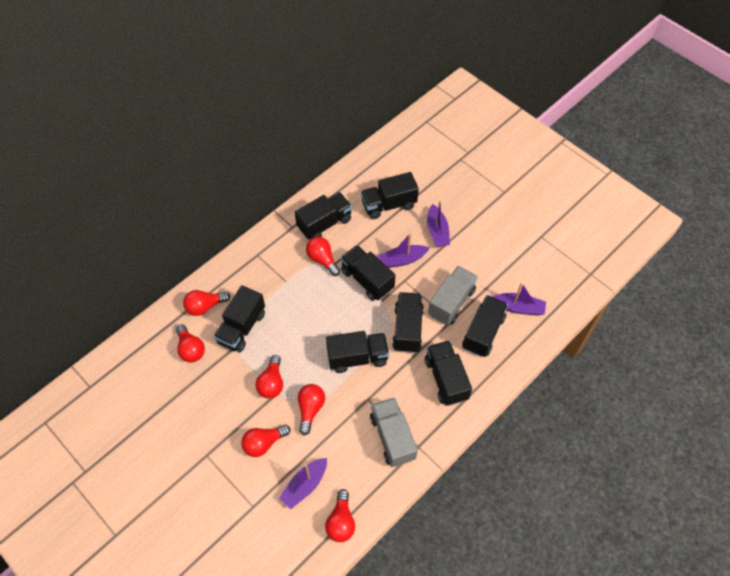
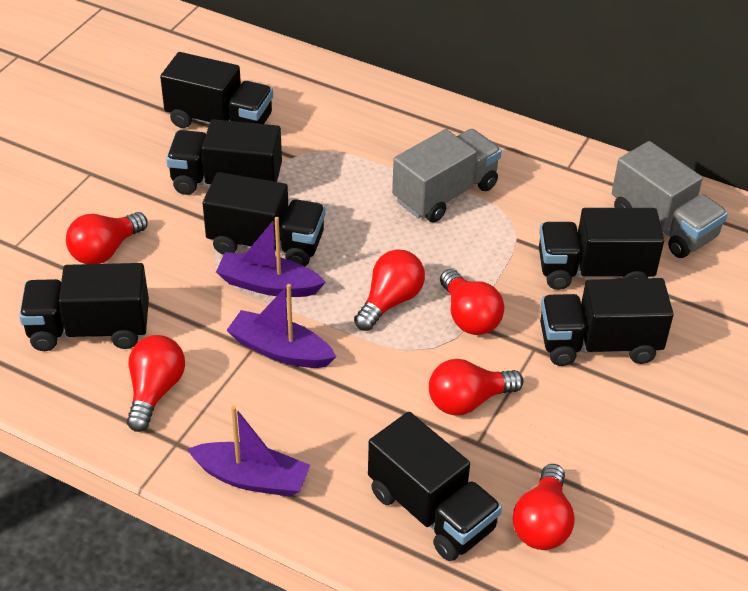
black truck: [213,285,265,352] [295,192,352,240] [326,331,389,373] [340,245,395,301] [361,172,419,219] [392,292,424,353] [425,340,472,406] [462,295,508,357] = 8 -> [19,263,149,351] [160,52,273,128] [166,119,282,195] [203,172,326,266] [368,412,502,561] [539,208,664,290] [540,278,674,366] = 7
purple boat: [279,458,327,509] [378,233,430,268] [427,200,450,247] [493,283,546,315] = 4 -> [187,406,310,497] [216,217,326,297] [226,284,336,368] = 3
red light bulb: [176,324,205,363] [183,290,230,316] [241,425,291,457] [256,355,283,399] [298,384,325,435] [306,237,340,276] [325,489,355,542] = 7 -> [66,212,148,264] [127,335,185,432] [354,249,425,331] [429,359,523,415] [440,269,504,335] [512,464,575,550] = 6

